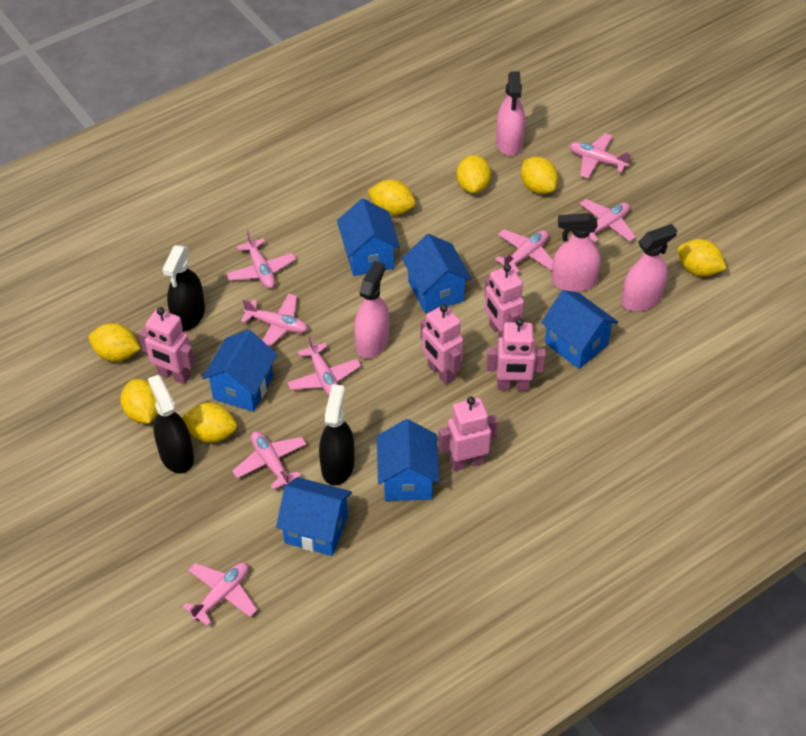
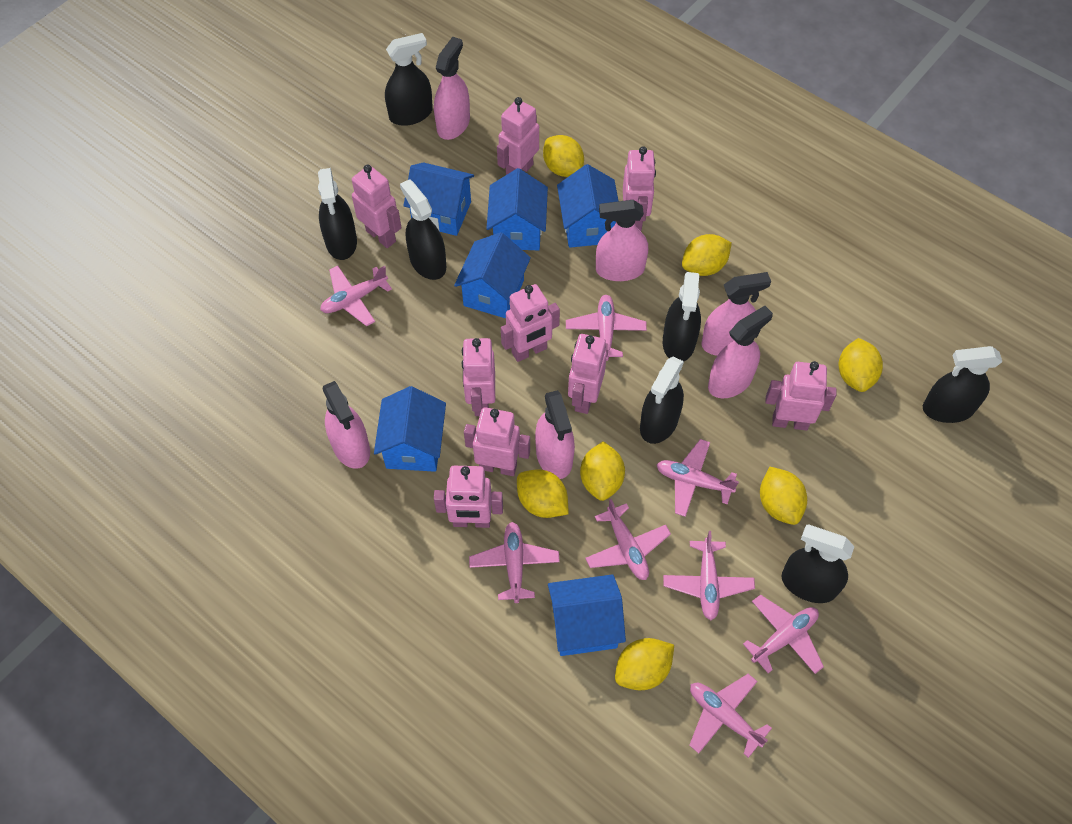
black spray bottle: [148,375,194,473] [162,245,205,332] [319,384,354,485] = 3 -> [318,168,357,260] [385,33,433,126] [400,179,446,280] [640,356,684,444] [663,272,701,361] [781,525,854,603] [923,346,1002,423] = 7
pink robot: [139,307,195,384] [420,304,463,385] [438,397,498,471] [484,264,524,338] [487,318,546,391] = 5 -> [352,165,401,248] [434,466,503,528] [461,338,495,416] [464,407,530,476] [497,97,539,175] [501,284,560,362] [568,334,607,414] [623,146,656,231] [765,361,836,431] = 9
pink spray bottle: [354,261,389,359] [496,71,525,156] [552,213,601,292] [621,224,677,311] = 4 -> [323,381,370,469] [434,37,470,140] [535,390,575,479] [596,200,648,281] [701,272,771,356] [708,306,773,398] = 6

